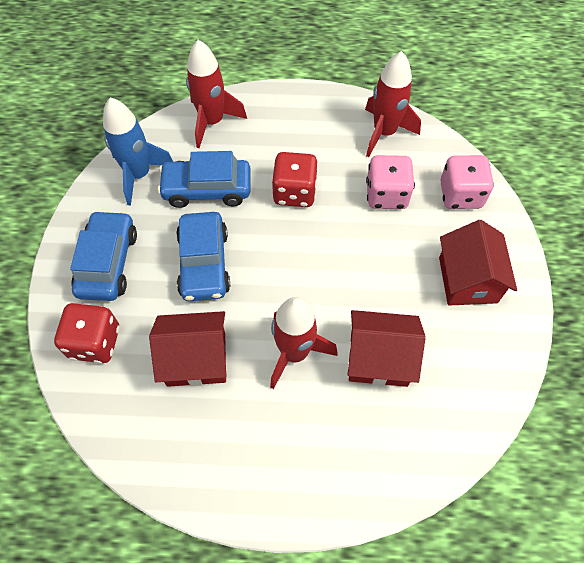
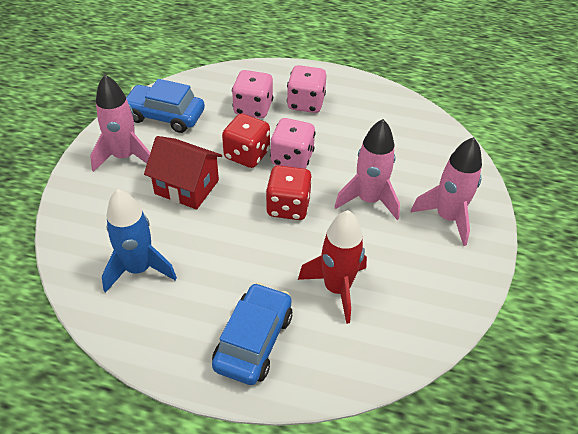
blue car: [70,210,137,301] [158,151,251,208] [176,212,230,301] = 3 -> [126,79,205,133] [212,283,292,385] = 2
pink dice: [366,155,415,209] [441,155,494,209] = 2 -> [232,70,273,118] [270,118,316,169] [287,65,327,113] = 3
pink rocket: none = 0 -> [90,75,150,172] [334,119,400,220] [411,137,482,246] = 3
red house: [149,311,227,387] [348,310,425,387] [439,220,517,306] = 3 -> [144,136,222,210] = 1
red rocket: [186,40,247,148] [270,297,338,389] [365,51,421,157] = 3 -> [298,210,367,324] = 1

